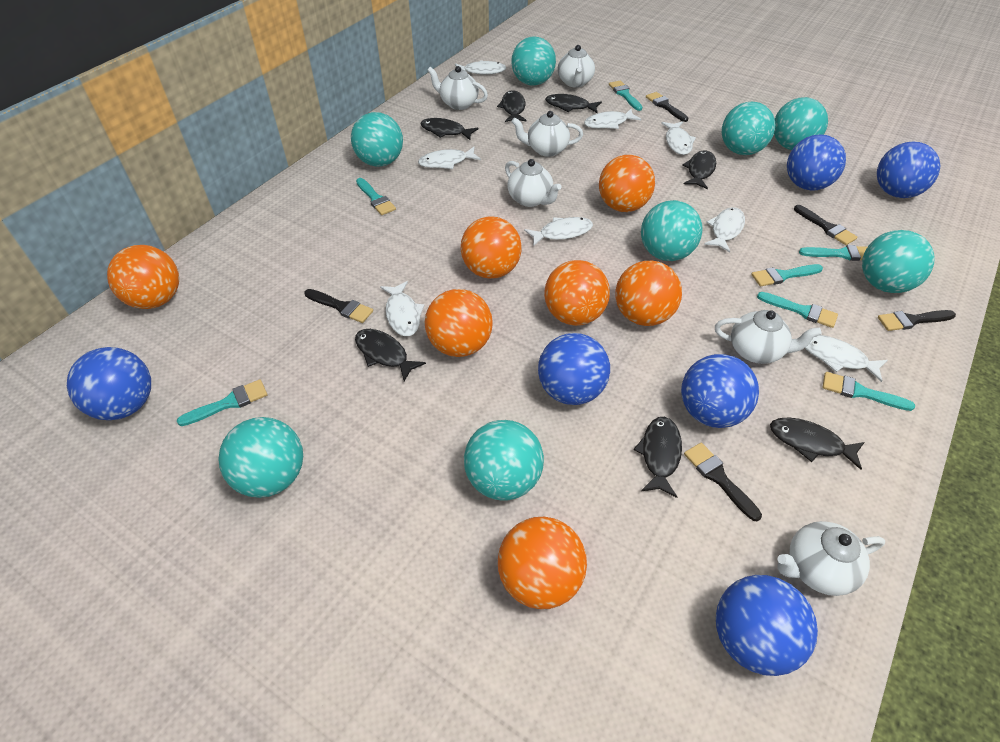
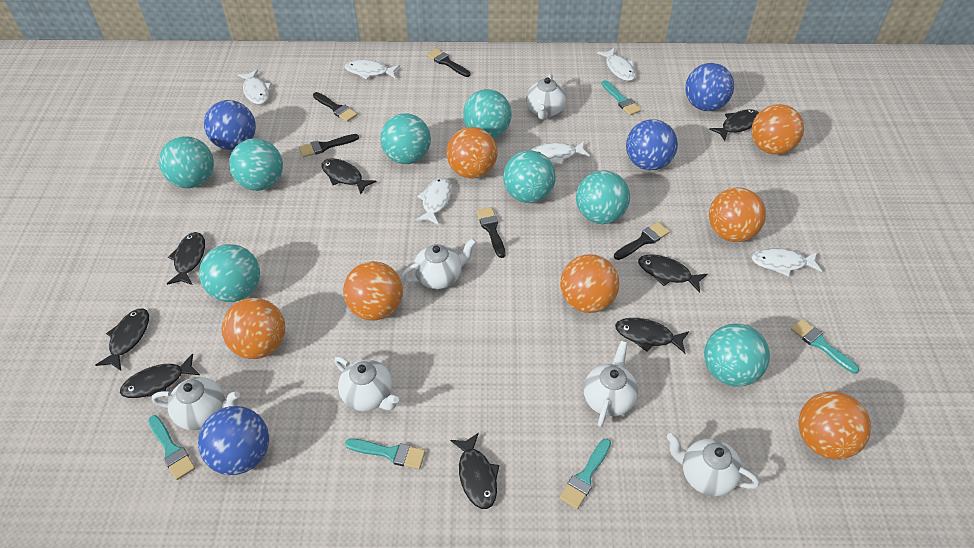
black fish: [355,329,426,381] [421,118,479,140] [497,90,527,122] [545,94,602,113] [634,417,682,498] [682,151,716,189] [770,418,865,470] = 7 -> [96,309,149,370] [120,353,200,398] [167,232,205,285] [322,158,377,194] [450,432,500,509] [615,318,689,353] [638,255,707,293] [709,109,759,141] = 8
blue ball: [67,347,151,420] [538,333,610,405] [681,354,759,428] [716,575,818,676] [787,134,846,191] [877,141,940,198] = 6 -> [198,406,269,475] [204,100,256,150] [626,119,678,170] [685,63,734,111] = 4
turquoise brush: [177,379,267,426] [356,178,396,215] [609,80,642,111] [751,264,823,286] [757,292,838,328] [799,245,867,261] [823,372,915,411] = 7 -> [148,415,195,480] [345,439,425,469] [559,439,611,509] [601,80,641,116] [791,319,859,374] = 5
white fish: [380,281,424,336] [418,147,481,169] [455,60,507,75] [524,217,593,246] [584,109,641,129] [661,121,696,155] [704,207,745,252] [805,335,888,382] = 8 -> [238,69,271,104] [345,60,400,79] [416,177,452,225] [531,141,590,165] [597,48,636,81] [752,248,822,277] = 6

